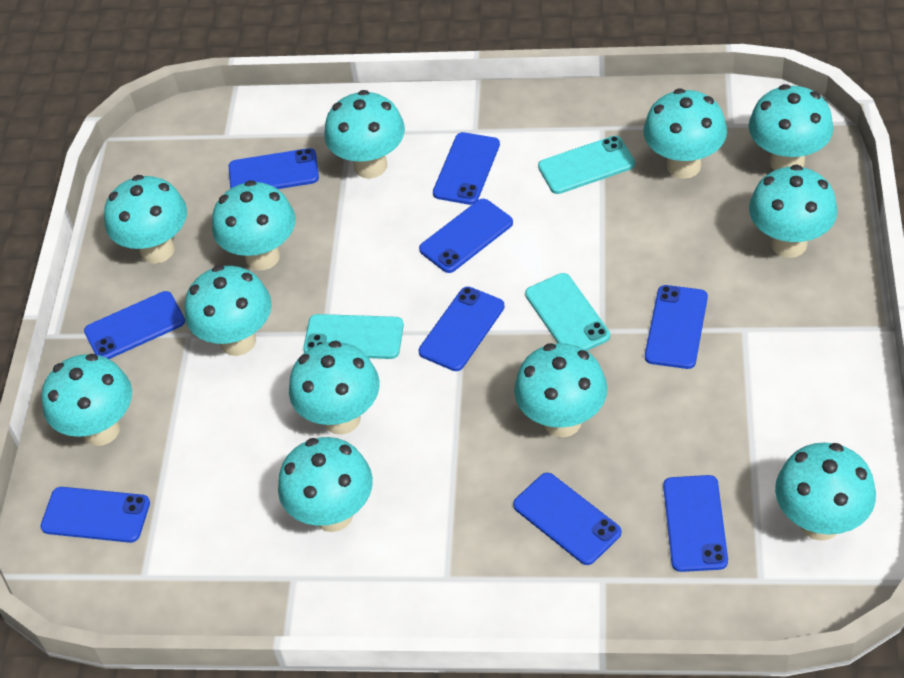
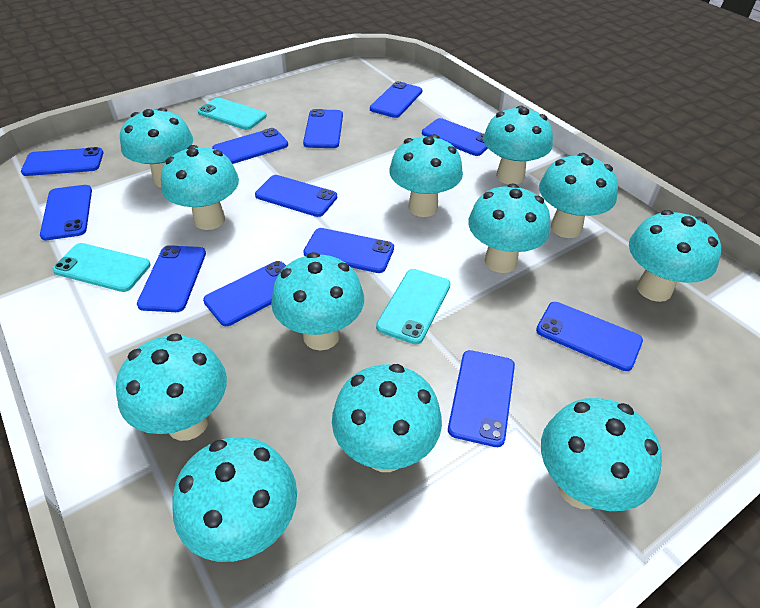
blue phone: [40,487,150,543] [84,291,185,359] [229,148,319,189] [419,199,513,273] [419,287,505,371] [433,132,500,205] [513,473,621,565] [645,285,708,369] [663,475,728,572] = 9 -> [21,147,103,176] [40,185,92,240] [137,245,206,312] [203,261,286,326] [212,128,288,164] [255,175,337,217] [303,109,343,148] [303,228,394,273] [370,81,422,118] [422,118,488,156] [448,350,515,447] [536,302,643,371] = 12

